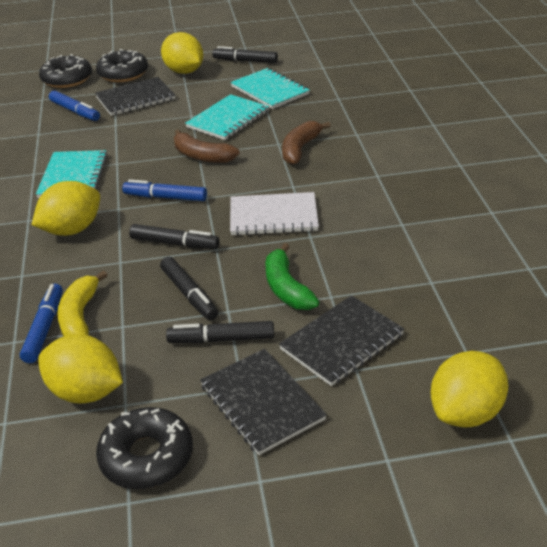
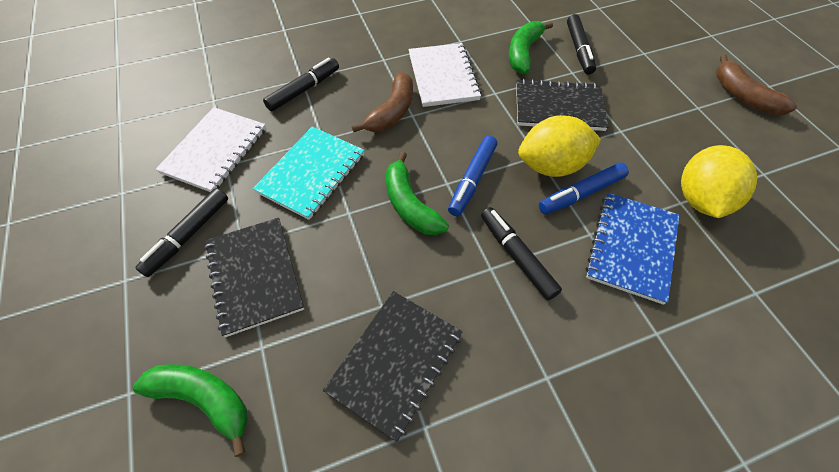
black donut: [39,54,92,88] [96,49,148,82] [96,407,193,489] = 3 -> none = 0
blue marker: [20,284,63,363] [49,90,100,121] [122,179,207,201] = 3 -> [448,136,497,216] [539,163,629,214] = 2
blue notebook: none = 0 -> [586,193,680,305] = 1
green banana: [265,243,319,310] = 1 -> [133,364,248,457] [386,151,449,235] [509,21,553,74] = 3
turquoise notebook: [36,150,108,198] [185,94,269,140] [230,68,310,109] = 3 -> [253,127,364,220] = 1
white notebook: [230,192,319,236] = 1 -> [156,107,266,192] [409,43,482,107] = 2
yellow banana: [57,271,107,336] = 1 -> none = 0
yellow lemon: [32,181,100,236] [38,334,123,404] [161,32,203,74] [431,351,508,427] = 4 -> [518,115,601,177] [681,145,757,218] = 2

